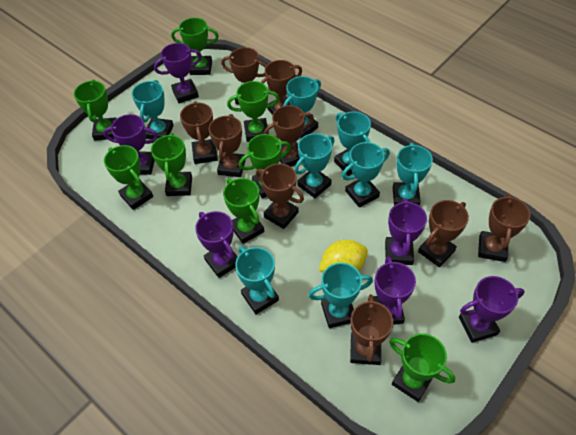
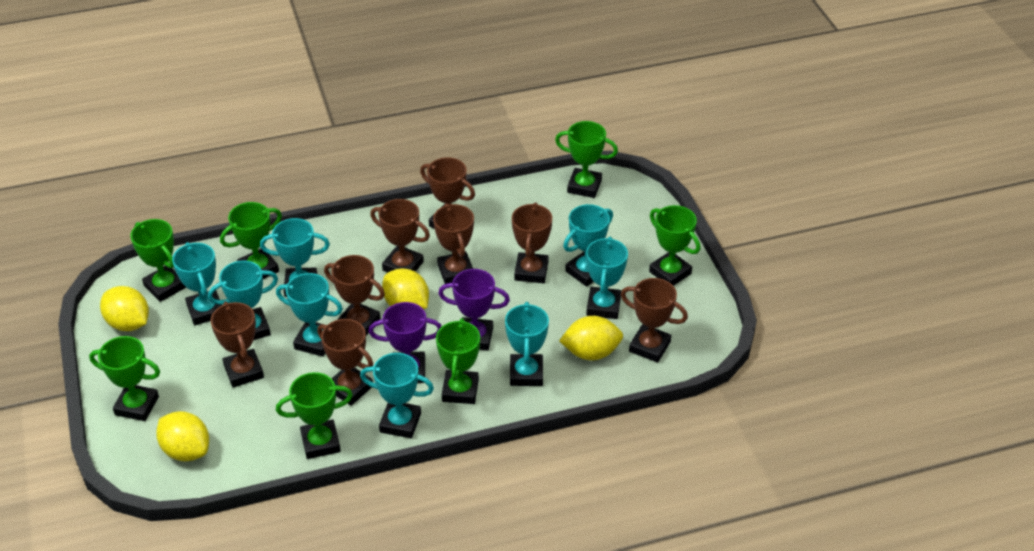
brown trophy: [180,101,218,164] [209,114,246,177] [221,47,267,105] [256,163,304,229] [261,60,302,115] [264,105,314,167] [350,294,393,365] [418,200,469,267] [478,194,530,262] = 9 -> [211,302,264,388] [317,319,373,406] [324,255,385,336] [370,199,430,272] [420,157,475,229] [433,203,474,284] [512,203,552,283] [621,278,688,363] = 8
green trophy: [74,79,117,141] [104,145,153,210] [151,133,192,196] [171,18,219,75] [223,178,264,244] [227,81,279,142] [239,134,291,198] [389,333,455,402] = 8 -> [89,336,160,421] [130,219,186,302] [220,202,282,279] [276,372,353,459] [436,318,480,404] [555,121,618,198] [649,205,701,286] = 7
purple trophy: [103,114,158,175] [154,43,202,103] [195,211,238,278] [373,256,416,325] [385,198,427,265] [459,276,525,343] = 6 -> [368,302,442,383] [438,269,510,351] = 2
yellow lemon: [319,240,368,272] = 1 -> [100,286,149,331] [156,411,209,461] [382,268,429,309] [559,316,623,360] = 4

